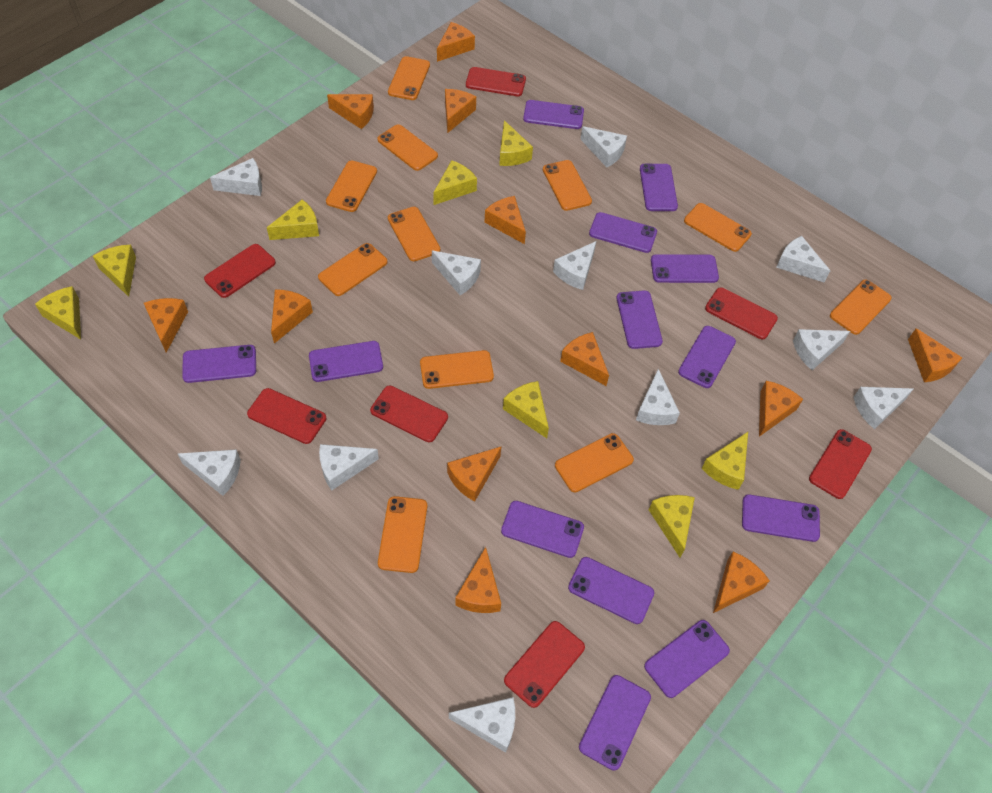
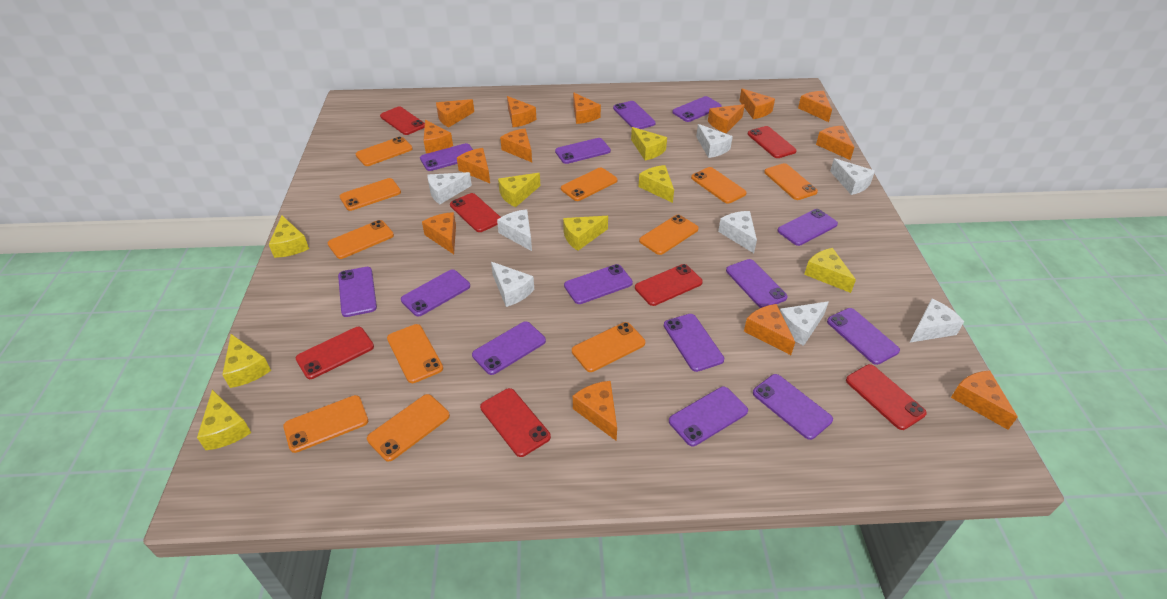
orange cheese: [144,298,188,353] [271,289,313,344] [327,94,374,129] [437,22,475,62] [445,89,476,133] [447,447,501,501] [455,547,501,613] [484,196,526,244] [560,332,609,386] [713,552,770,613] [759,381,803,437] [908,328,962,382] = 12 -> [422,212,456,254] [424,120,453,153] [436,99,474,127] [457,148,490,183] [500,128,532,162] [507,96,536,127] [573,93,601,124] [573,381,617,441] [708,104,745,133] [739,89,775,119] [744,304,795,355] [798,91,832,122] [816,126,854,160] [951,371,1018,430] = 14
purple phone: [182,345,256,383] [309,341,383,382] [501,501,584,558] [523,100,584,129] [568,557,654,624] [579,675,651,771] [589,212,657,253] [616,290,663,349] [640,164,678,211] [644,620,730,698] [651,254,719,283] [678,326,736,388] [742,494,820,542] = 13 -> [338,267,377,317] [401,269,470,316] [420,143,473,171] [472,321,546,375] [555,138,611,164] [564,264,633,304] [613,101,656,129] [664,314,724,372] [669,387,748,446] [672,96,722,122] [726,259,788,308] [753,374,833,440] [777,209,838,246] [827,308,900,365] = 14
white cheese: [178,449,241,496] [210,158,262,196] [319,444,379,491] [432,251,481,295] [449,697,515,753] [553,241,596,290] [580,126,627,167] [636,369,680,425] [776,236,830,282] [793,329,850,370] [853,387,913,430] = 11 -> [428,172,472,204] [491,262,534,307] [497,209,532,251] [696,124,733,158] [718,211,757,253] [780,301,829,346] [830,158,875,195] [910,298,964,343] = 8

